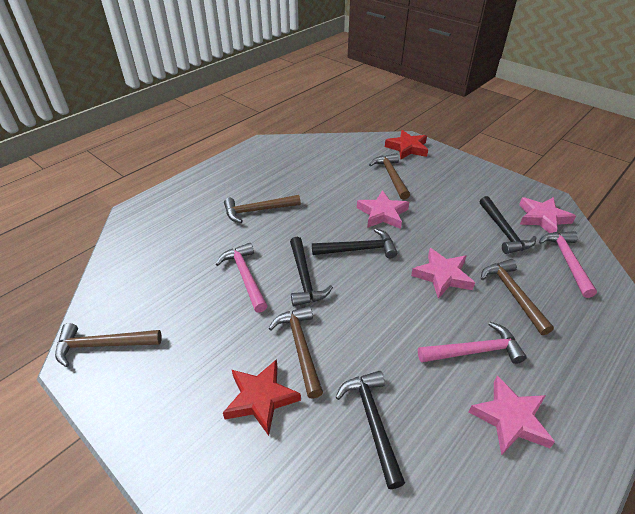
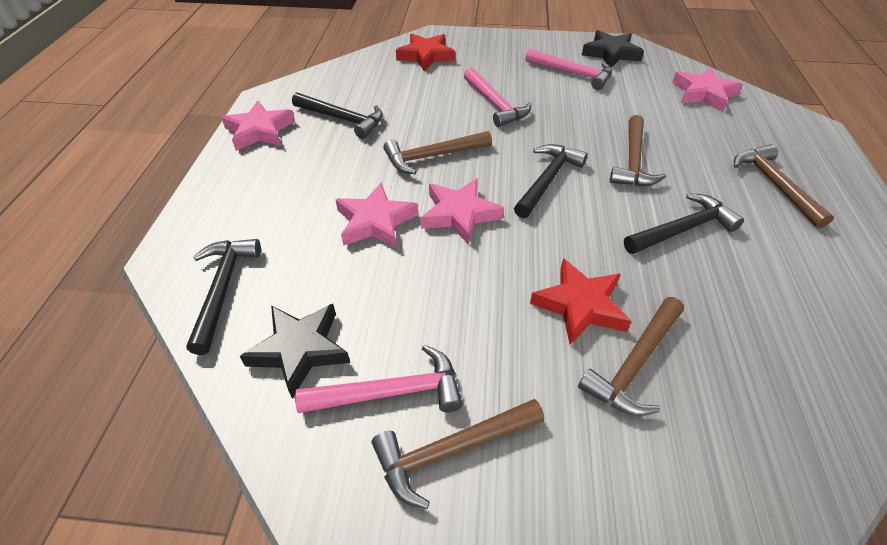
black star: none = 0 -> [240,304,350,399] [582,30,644,68] = 2

